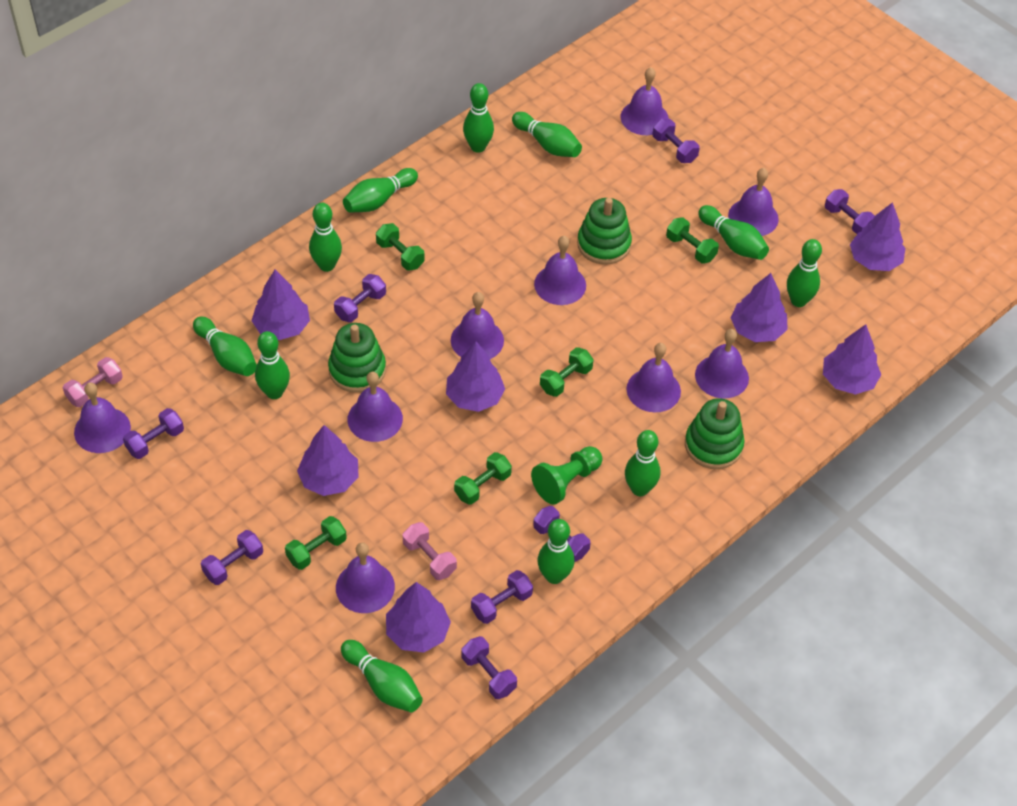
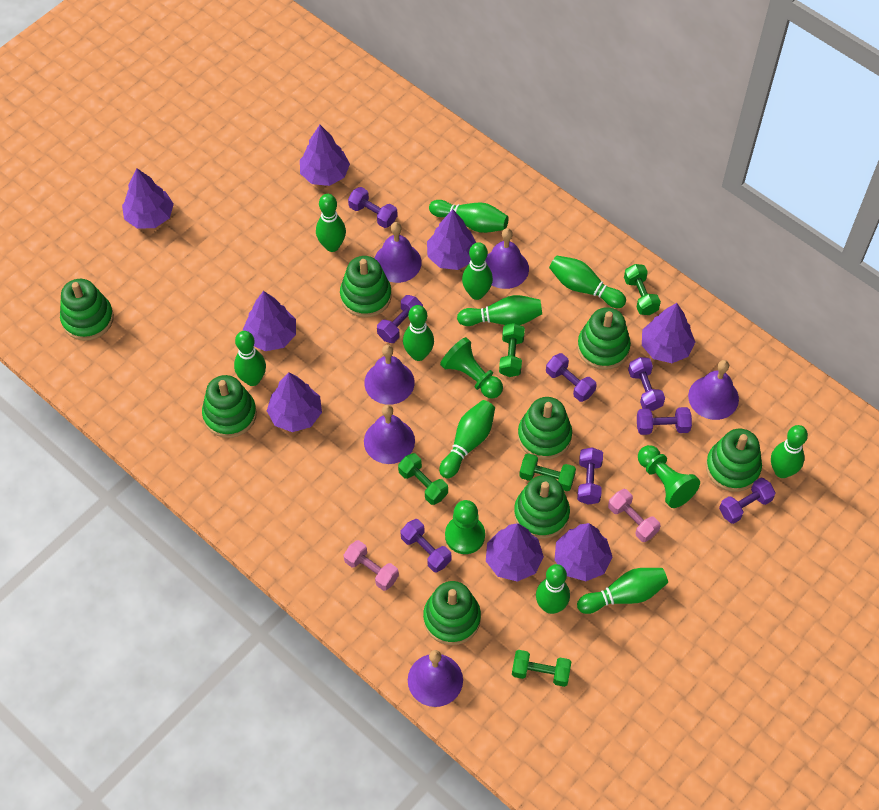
green pawn: [531,446,603,505] = 1 -> [440,337,503,399] [445,500,485,554] [638,445,700,508] = 3
green stacking toy: [328,323,386,393] [577,198,632,265] [685,398,745,469] = 3 -> [60,279,114,341] [202,375,257,438] [340,256,392,318] [423,581,481,645] [514,475,570,539] [518,397,572,460] [577,307,631,370] [706,429,762,492] = 8
purple bell: [74,383,131,453] [336,542,395,613] [347,372,403,442] [451,292,504,359] [534,236,586,305] [621,67,669,135] [627,343,681,412] [695,329,749,398] [728,168,779,236] = 9 -> [364,345,415,405] [364,405,415,464] [374,222,422,283] [408,650,463,707] [485,228,529,289] [688,360,739,420] = 6
purple tree: [251,270,310,340] [297,425,358,496] [386,582,451,653] [446,341,505,412] [731,273,788,342] [823,324,881,395] [850,202,906,271] = 7 -> [122,168,174,229] [243,291,296,351] [267,372,322,432] [300,125,350,186] [427,209,476,270] [486,523,544,582] [555,523,612,581] [642,303,695,363] = 8

